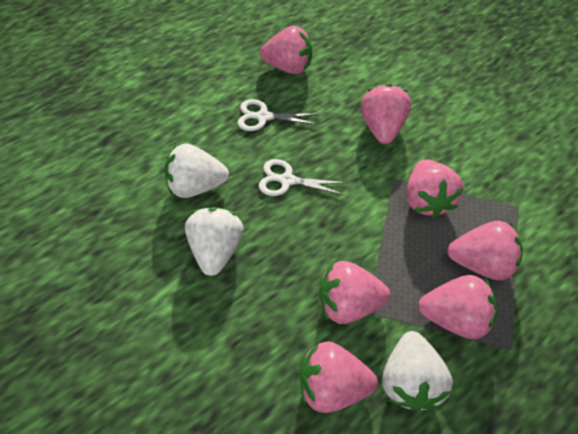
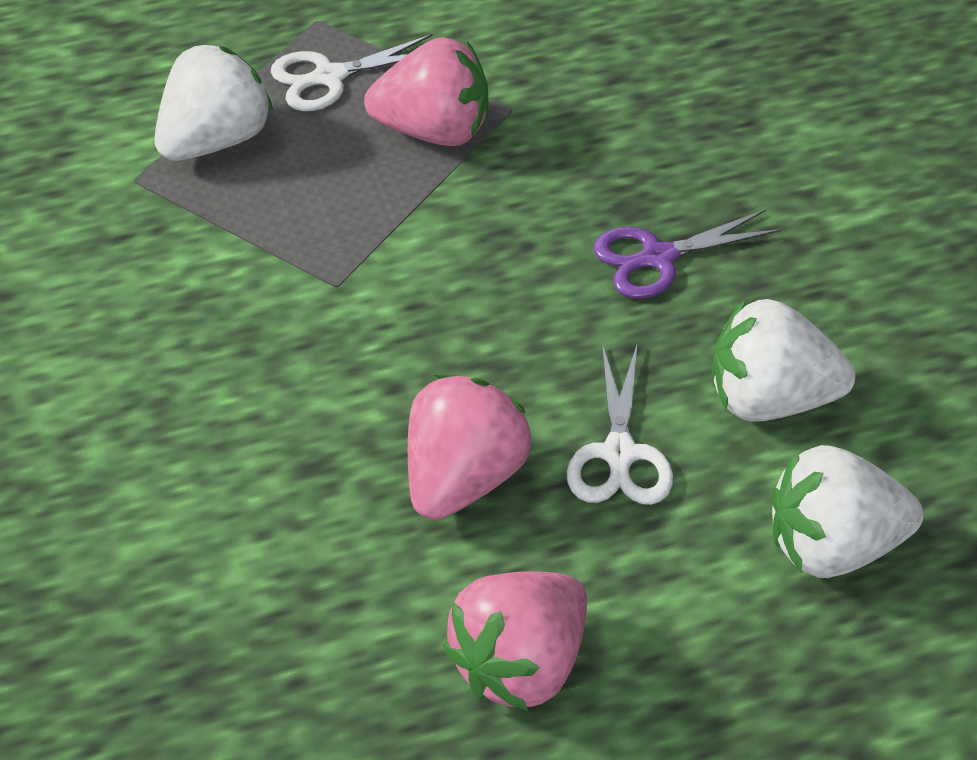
pink strawberry: [260,26,312,74] [300,341,378,413] [319,261,390,324] [361,84,411,144] [407,159,464,218] [418,275,497,339] [447,221,523,280] = 7 -> [364,37,488,146] [408,374,532,520] [443,571,587,711] = 3
purple scissors: none = 0 -> [594,209,782,298] = 1

